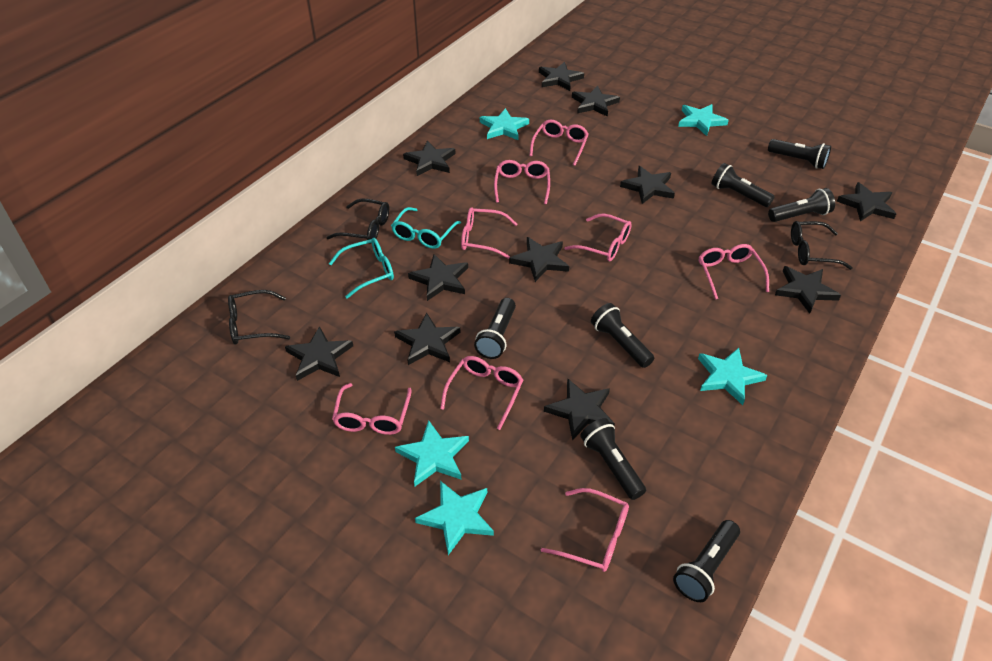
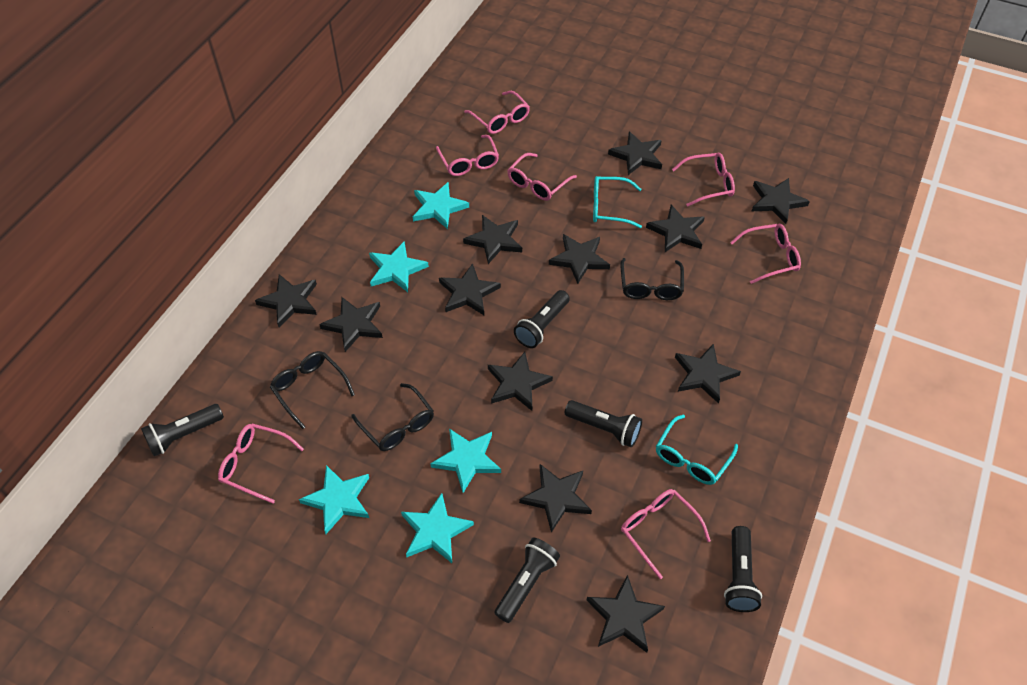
black flashlight: [474,298,516,359] [580,418,646,500] [591,303,654,368] [673,520,740,602] [712,163,775,207] [768,139,831,169] [768,188,835,222] = 7 -> [141,404,224,456] [495,538,560,623] [514,290,570,348] [565,400,642,447] [724,526,762,612] = 5
black star: [285,326,353,381] [394,312,460,365] [403,141,456,176] [408,254,468,301] [509,237,569,282] [539,62,584,91] [544,379,615,441] [572,86,620,117] [620,166,675,204] [775,266,841,314] [837,182,896,221] = 11 -> [255,274,317,327] [319,297,383,352] [439,263,501,315] [463,215,522,264] [488,352,553,411] [519,464,592,533] [549,234,610,284] [587,575,665,653] [608,132,662,175] [646,205,705,252] [675,344,741,403] [752,178,810,224] = 12
pink glasses: [332,383,412,435] [440,356,523,430] [461,207,517,259] [494,160,550,204] [529,120,589,166] [541,488,629,572] [565,214,632,261] [699,244,769,300] = 8 -> [218,423,304,504] [436,135,499,176] [464,91,530,134] [507,153,577,201] [621,489,711,579] [672,153,735,207] [730,224,801,284] = 7

